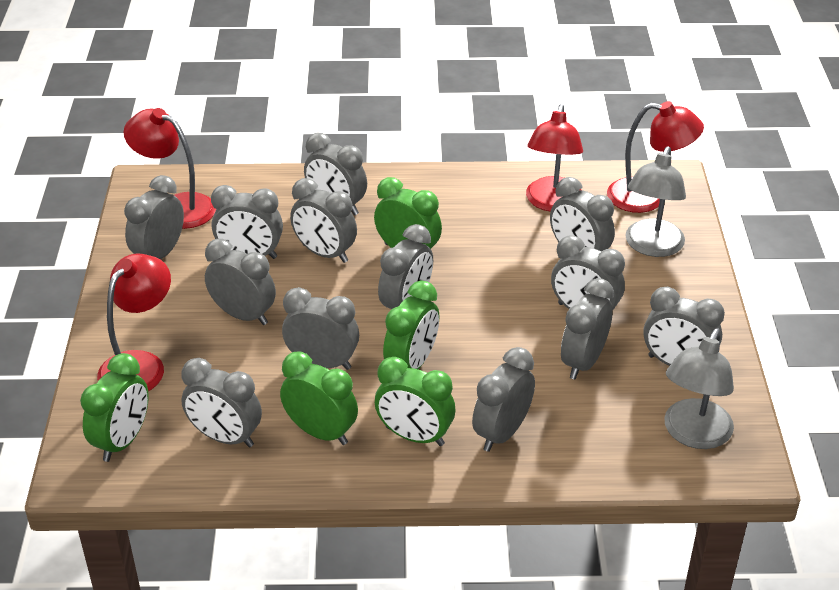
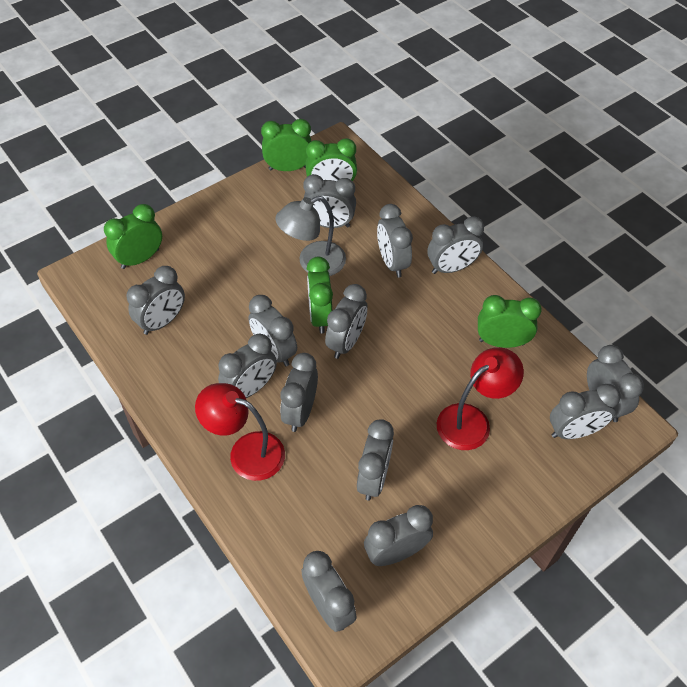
grey lamp: [625,147,686,257] [664,328,734,449] = 2 -> [275,196,346,276] = 1
red lamp: [97,254,171,391] [123,108,216,229] [526,104,583,212] [607,101,704,213] = 4 -> [195,383,285,481] [437,347,524,450] = 2

